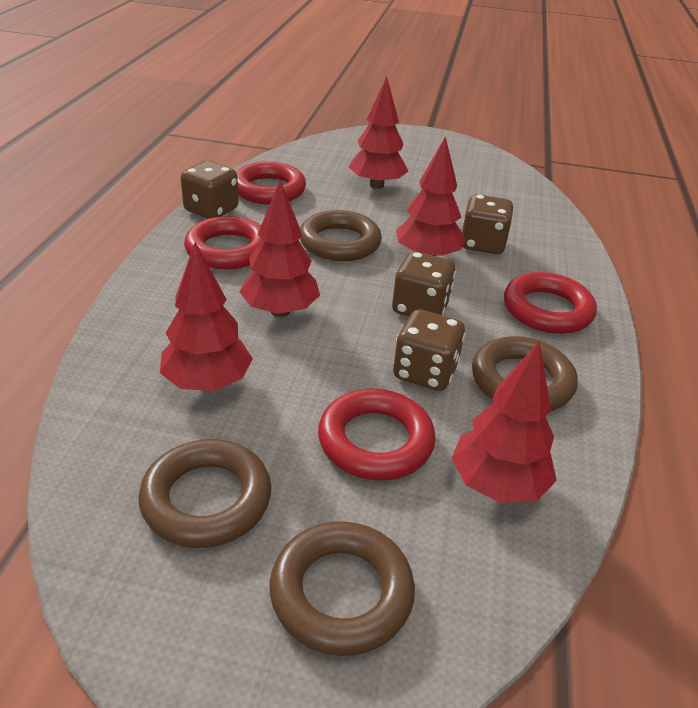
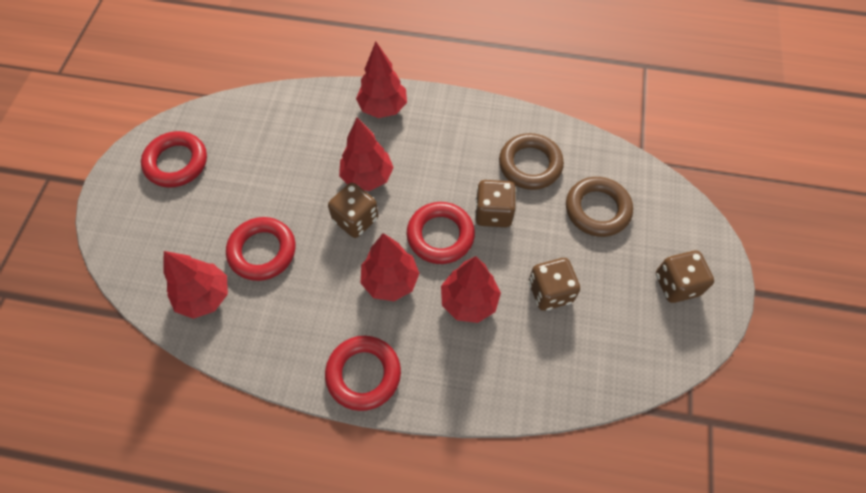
brown ring: [139,439,271,548] [270,521,415,656] [300,210,382,261] [472,336,578,411] = 4 -> [499,133,564,190] [566,177,633,237] = 2

